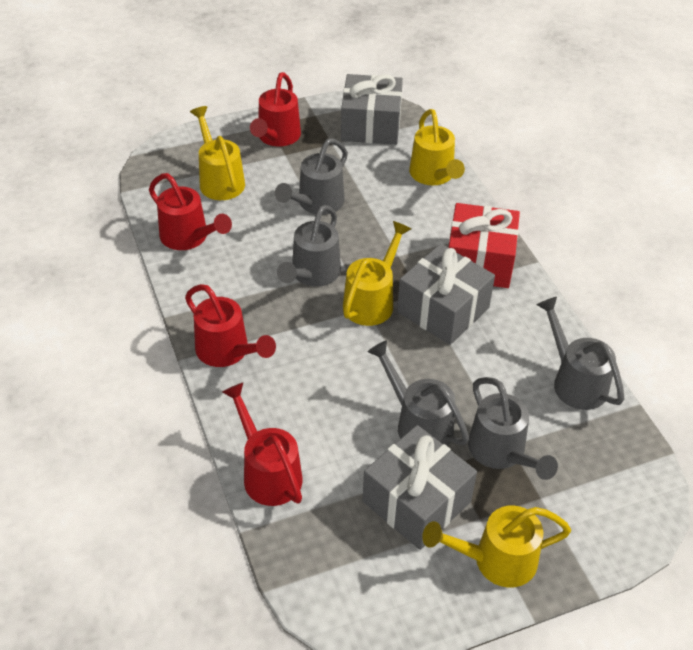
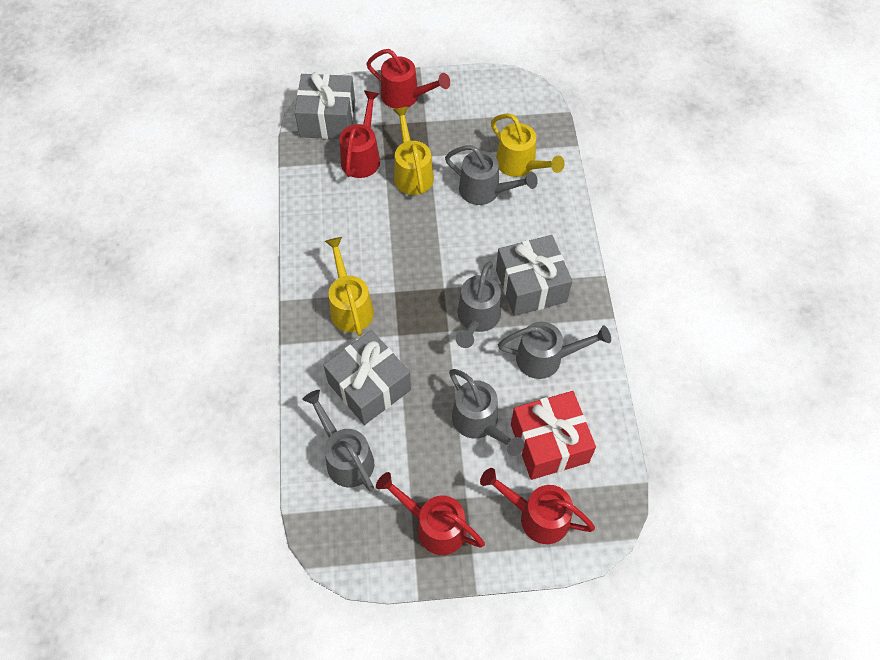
yellow watering can: [190,106,245,200] [343,221,411,326] [409,109,465,185] [422,505,571,588] = 4 -> [325,237,374,336] [393,106,434,195] [491,113,565,177] = 3

